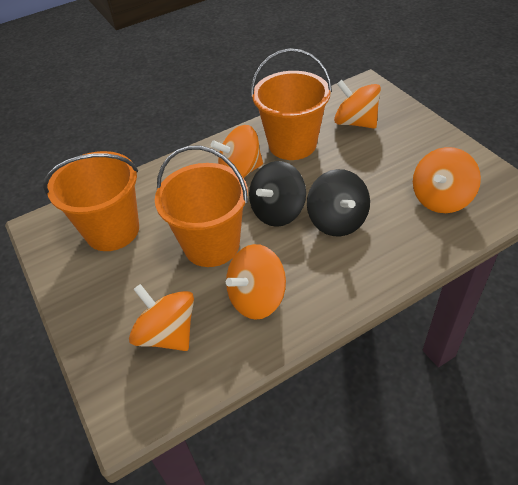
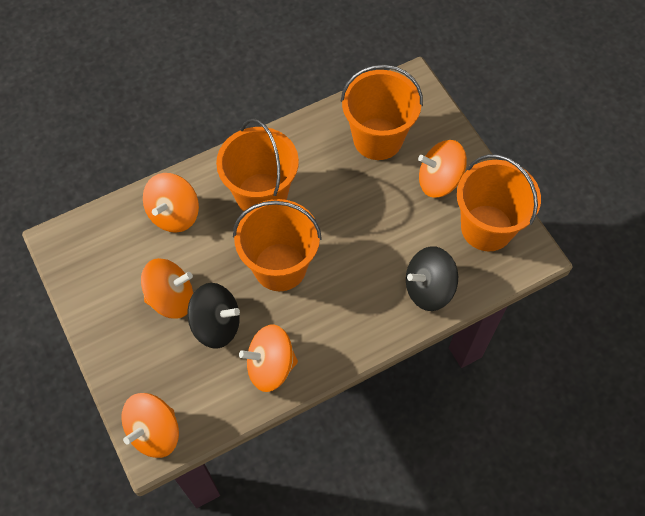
orange bucket: [43,151,139,251] [155,146,248,267] [251,48,332,160] = 3 -> [216,118,299,212] [233,199,322,291] [341,64,423,160] [457,154,541,252] = 4

